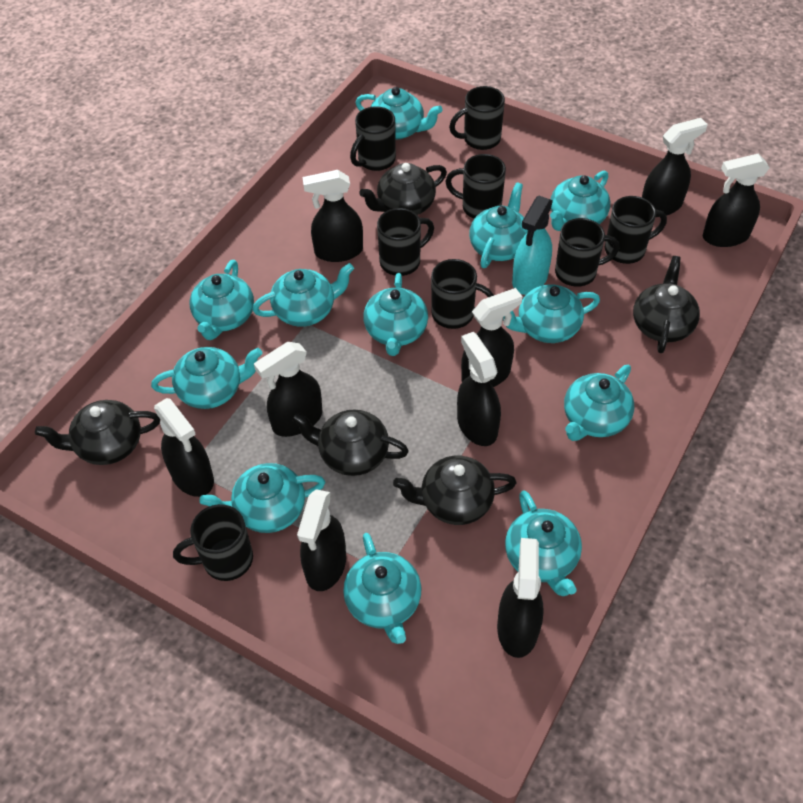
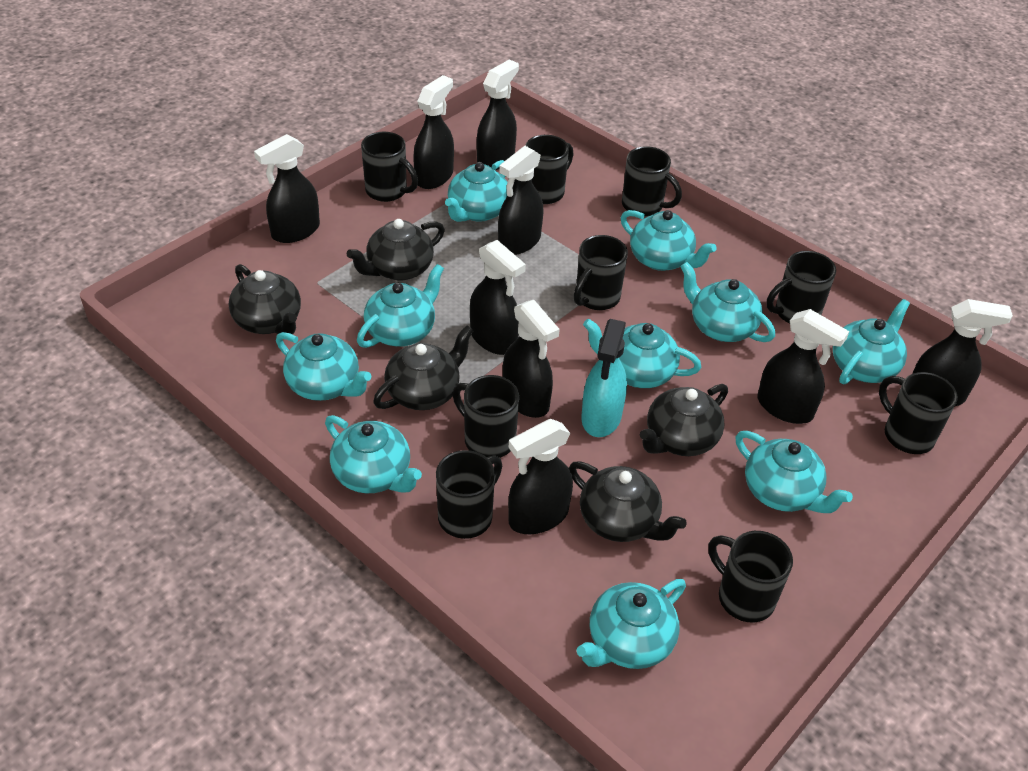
black mug: [173,504,253,581] [350,106,396,171] [377,208,434,276] [431,259,494,329] [445,154,506,219] [449,86,505,150] [555,218,619,287] [605,196,667,264] = 8 -> [361,132,418,202] [436,450,502,539] [452,375,519,458] [525,135,574,204] [574,235,628,310] [622,146,682,217] [708,531,793,622] [766,251,836,324] [879,372,958,454] = 9
turquoise teapot: [151,347,263,409] [190,260,254,340] [200,463,325,533] [252,263,354,327] [343,533,421,644] [356,87,443,140] [363,273,428,356] [469,182,528,268] [503,284,600,343] [505,490,582,596] [550,171,610,231] [564,365,634,441] = 12 -> [276,332,372,401] [325,415,422,493] [357,264,444,348] [445,160,507,222] [576,579,686,669] [583,319,701,388] [621,210,717,271] [680,262,775,342] [735,431,853,513] [833,299,910,384] = 10

